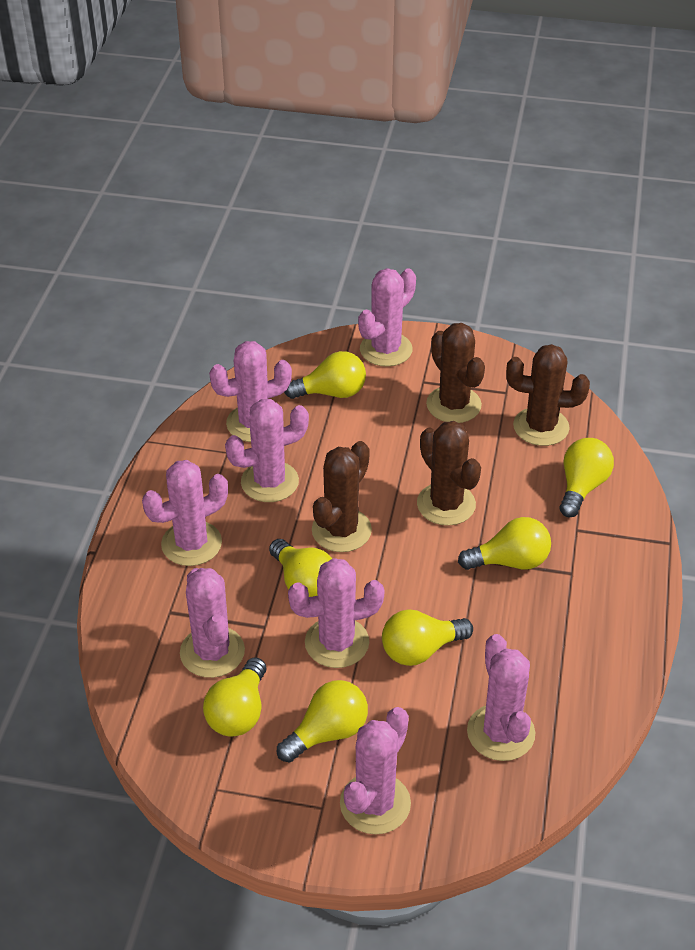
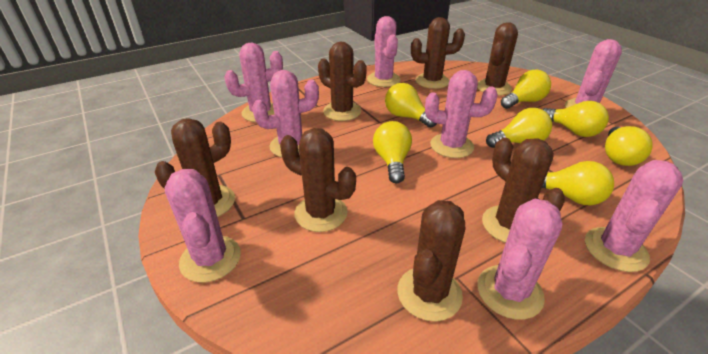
brown cactus: [312,441,372,552] [417,421,481,526] [426,323,485,423] [506,344,590,446] = 4 -> [155,118,235,217] [280,128,356,232] [318,42,367,121] [397,200,465,322] [411,17,465,89] [477,22,518,96] [482,138,565,243] = 7

